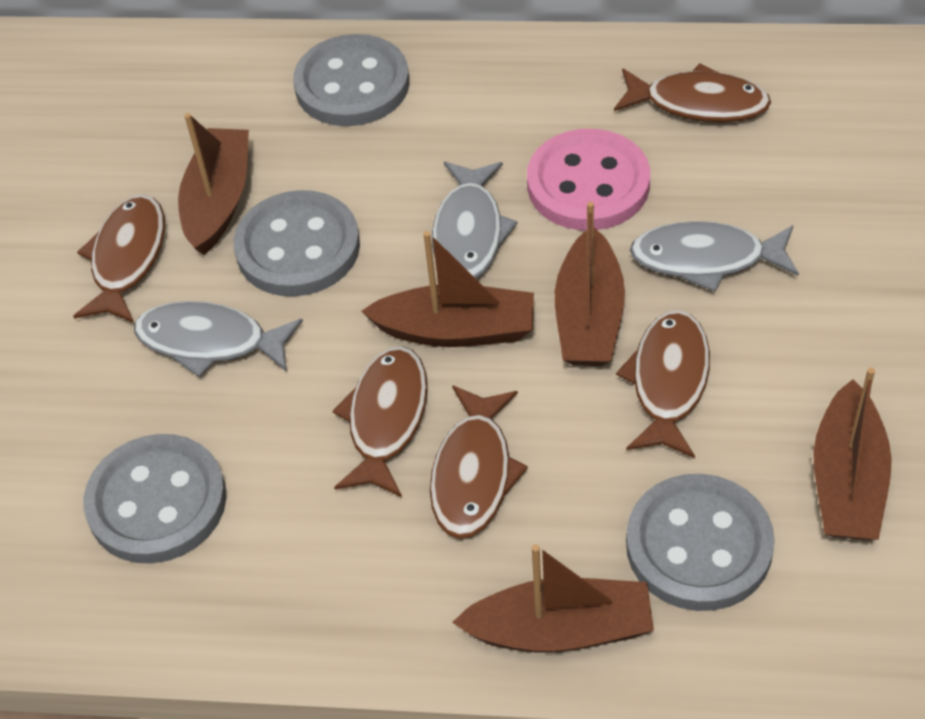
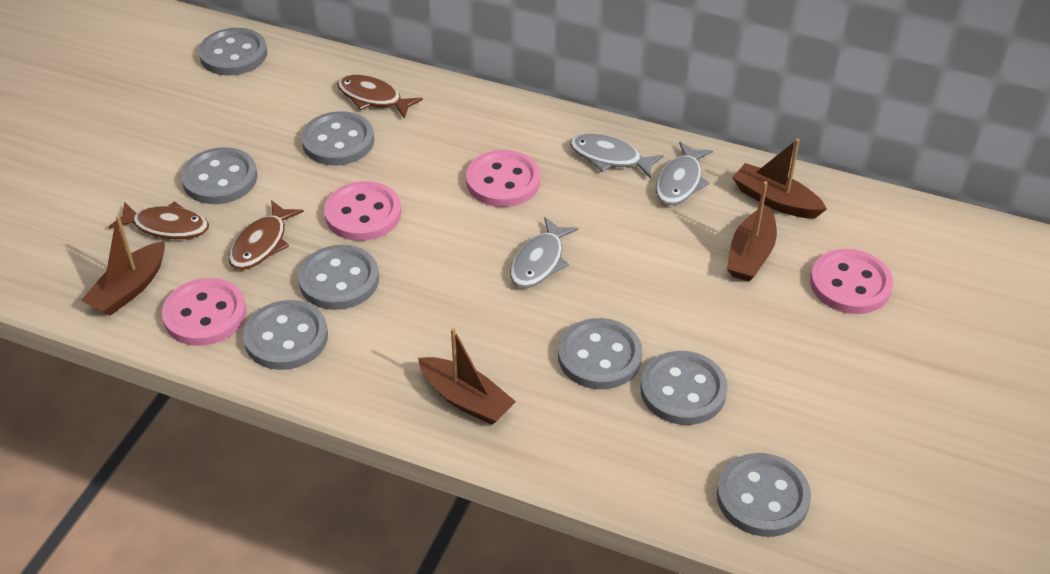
brown boat: [178,113,249,255] [361,231,534,347] [452,544,654,653] [555,202,625,366] [813,368,892,540] = 5 -> [81,215,165,316] [418,328,516,425] [727,181,777,281] [732,139,827,219] = 4
brown fish: [73,195,165,323] [333,346,428,497] [430,385,528,539] [614,63,771,122] [616,310,710,458] = 5 -> [109,201,209,239] [229,200,304,270] [337,75,423,119] = 3
grey button: [83,434,227,564] [234,190,360,297] [293,34,410,126] [626,474,775,611] = 4 -> [181,147,257,204] [198,28,267,76] [243,300,328,370] [298,245,379,310] [301,111,374,165] [558,318,643,389] [640,351,728,425] [717,453,811,537] = 8
pink button: [527,129,650,230] = 1 -> [162,278,246,346] [324,181,401,241] [466,150,540,207] [810,249,893,314] = 4

